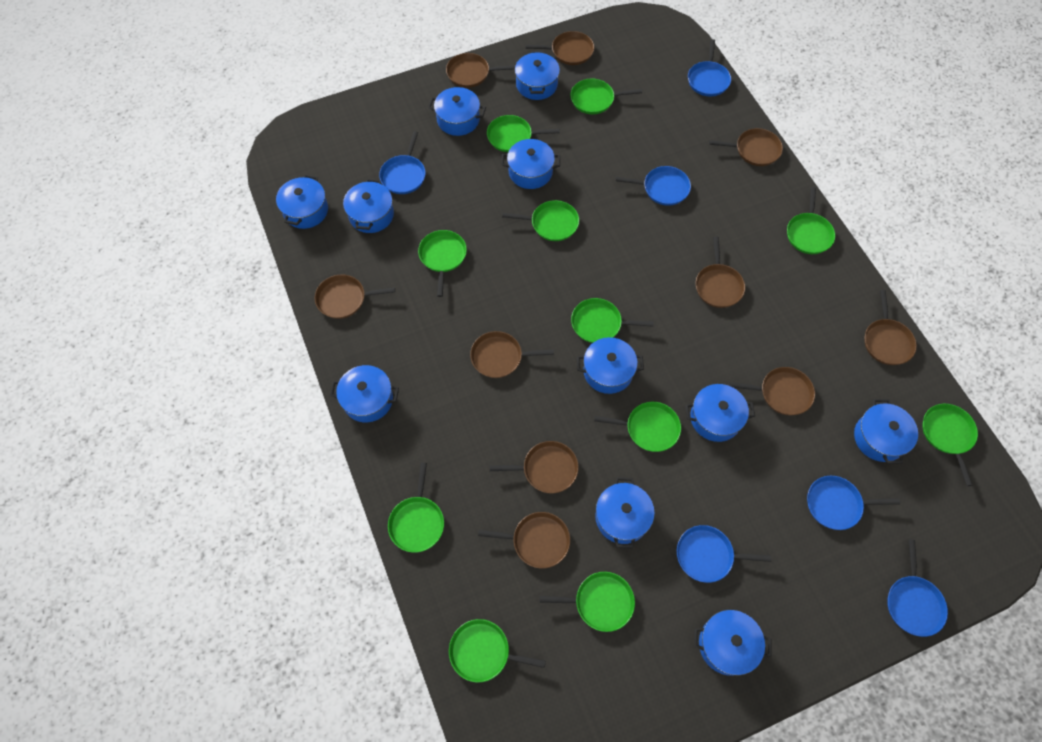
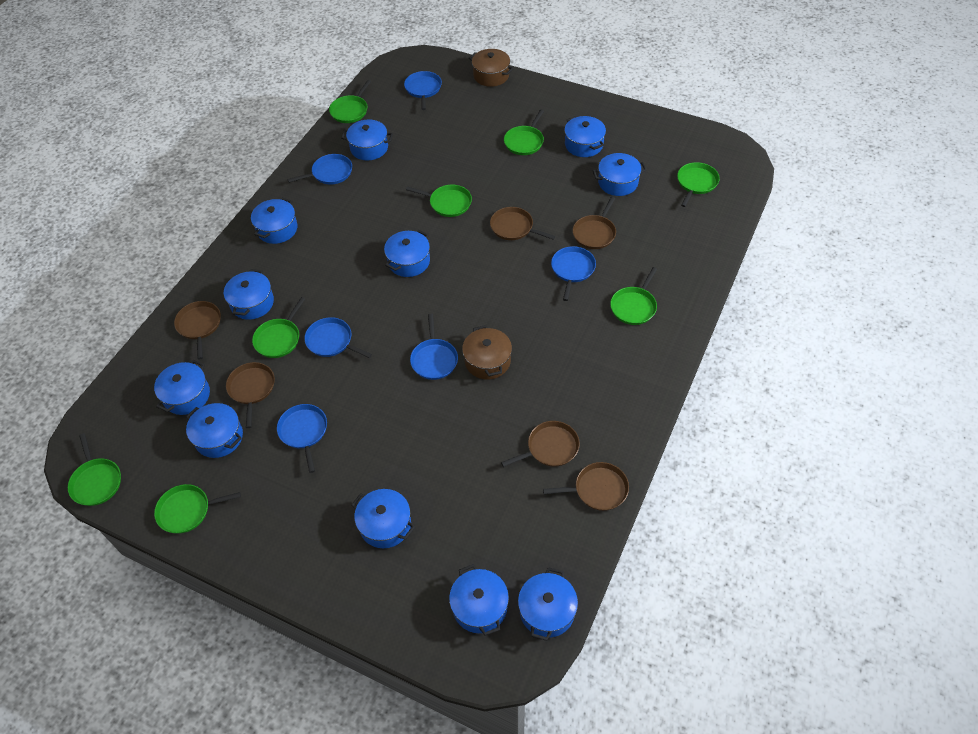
brown pan: [315,275,395,319] [446,53,515,88] [470,331,554,378] [478,512,570,568] [490,441,579,493] [526,31,594,65] [696,236,745,308] [709,128,783,166] [730,367,815,415] [864,290,917,365] = 10 -> [174,301,221,359] [226,362,275,428] [490,207,555,240] [501,421,580,467] [543,462,629,511] [573,197,616,249] = 6
brown pot: none = 0 -> [462,325,512,379] [469,49,514,87] = 2
green pan: [388,463,444,553] [418,230,467,297] [449,619,546,683] [487,115,560,152] [502,200,579,241] [540,572,635,632] [571,79,642,114] [571,298,654,343] [594,402,681,452] [787,187,835,254] [922,404,978,486] = 11 -> [68,433,121,506] [154,484,241,534] [252,297,305,358] [329,80,371,123] [406,185,472,217] [504,109,544,155] [610,267,657,325] [677,162,720,207] = 8

